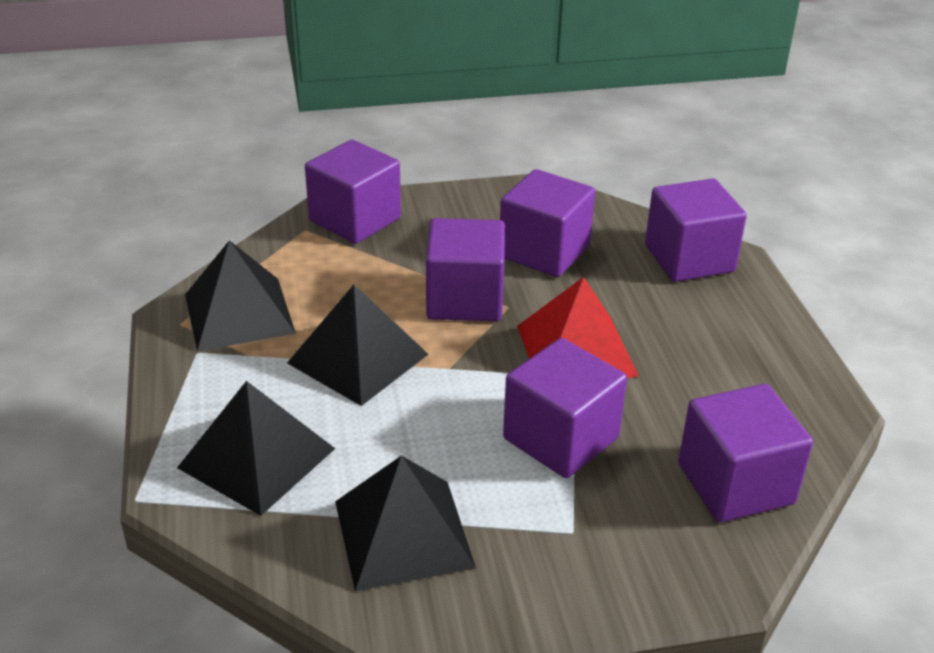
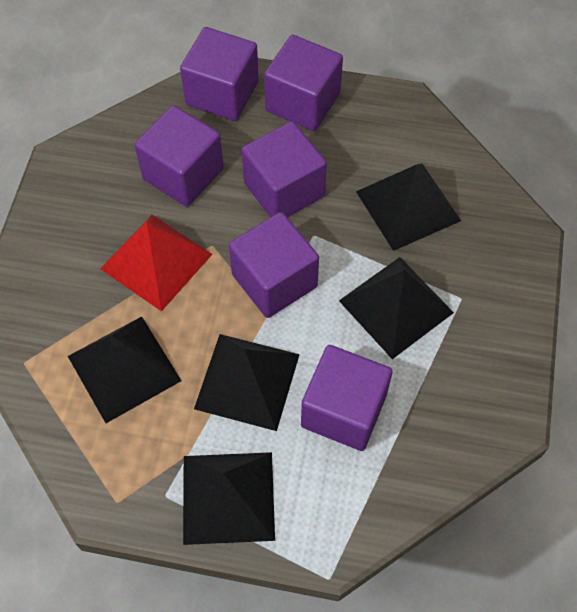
black pyramid: [177,381,335,516] [185,240,296,351] [287,284,429,406] [335,455,476,591] = 4 -> [68,316,182,423] [183,452,275,545] [194,334,300,431] [339,257,454,359] [356,164,461,251] = 5

